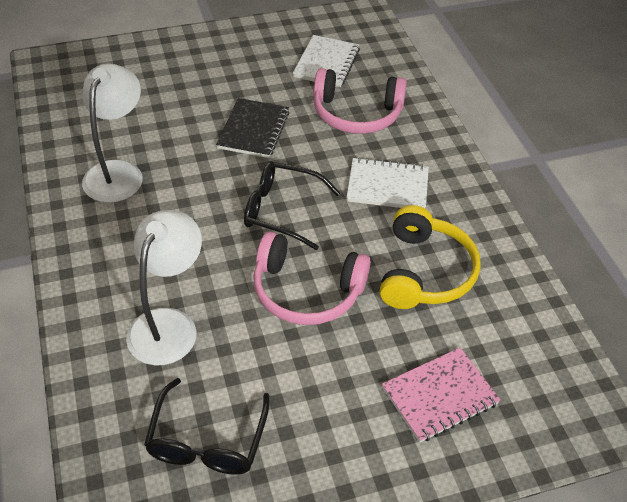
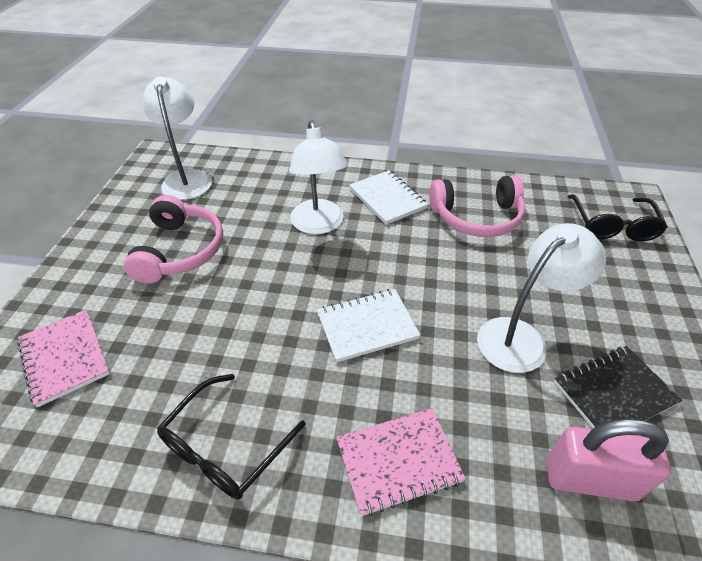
pink notebook: [382,347,501,443] = 1 -> [17,309,110,407] [336,408,466,516] = 2
pink padlock: none = 0 -> [546,419,671,502] = 1
white lamp: [82,64,143,203] [126,210,202,366] = 2 -> [143,76,212,200] [289,120,348,234] [477,223,606,373] = 3
yellow headphones: [380,205,481,309] = 1 -> none = 0

